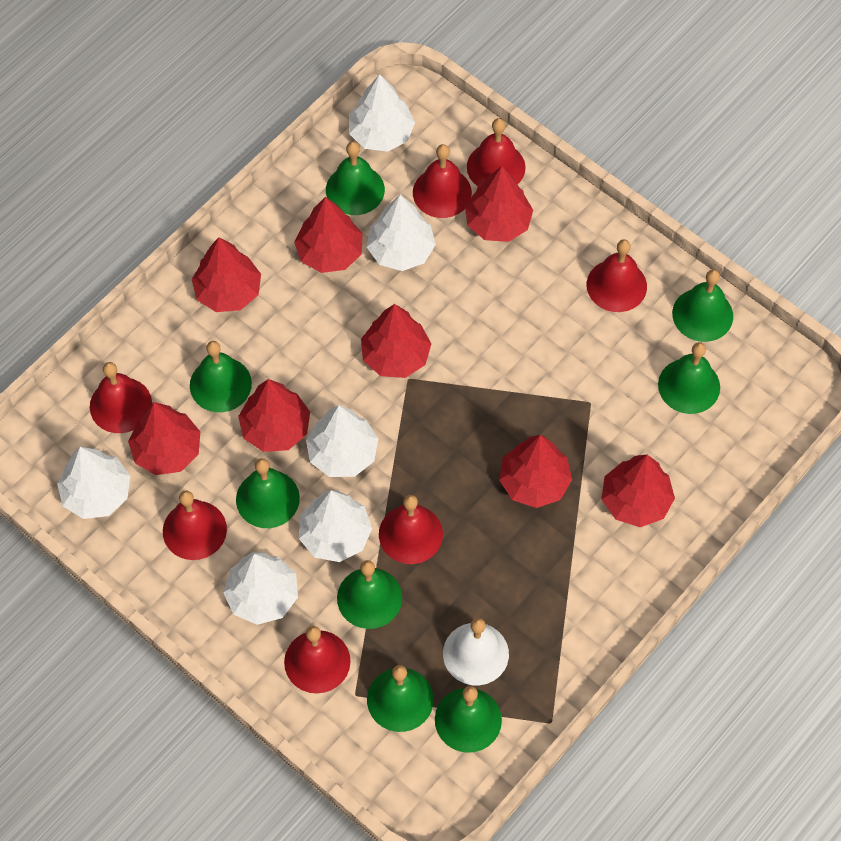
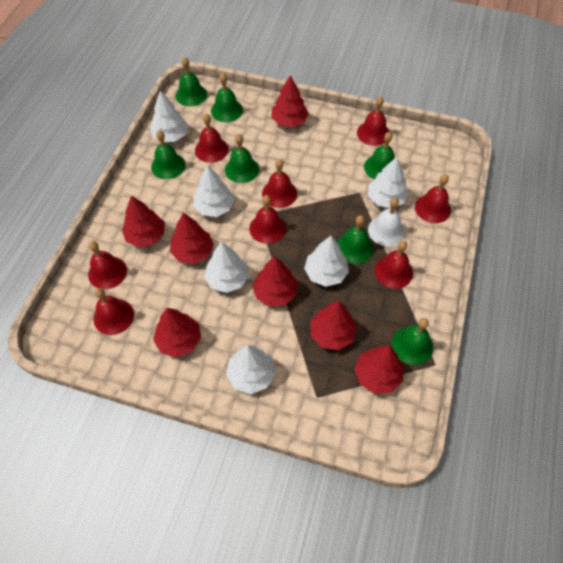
green bell: [190,341,252,412] [236,458,300,528] [326,142,385,215] [337,560,402,629] [367,665,434,732] [435,686,502,753] [658,342,720,414] [672,269,733,342] = 8 -> [151,130,186,179] [176,57,207,106] [211,73,243,122] [225,134,259,183] [337,215,373,264] [364,132,395,179] [392,318,433,365] = 7
red bell: [90,362,152,433] [163,490,227,560] [284,626,351,693] [379,495,443,564] [413,144,472,218] [467,118,525,187] [587,239,647,312] = 7 -> [88,241,127,289] [94,288,134,335] [195,113,229,163] [249,195,286,244] [262,159,297,208] [357,96,390,146] [375,241,413,289] [415,174,451,223] = 8
red tree: [128,402,200,475] [192,237,261,312] [238,379,310,452] [294,197,363,273] [361,304,431,378] [465,166,533,242] [499,435,572,508] [602,455,675,527] = 8 -> [122,196,165,247] [153,308,201,358] [170,213,214,264] [252,256,298,307] [271,75,309,127] [310,301,357,350] [354,345,403,394] = 7

